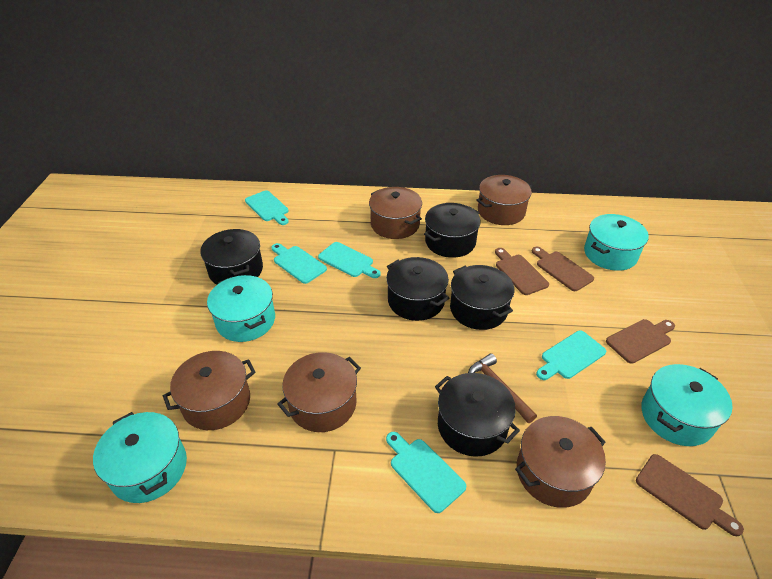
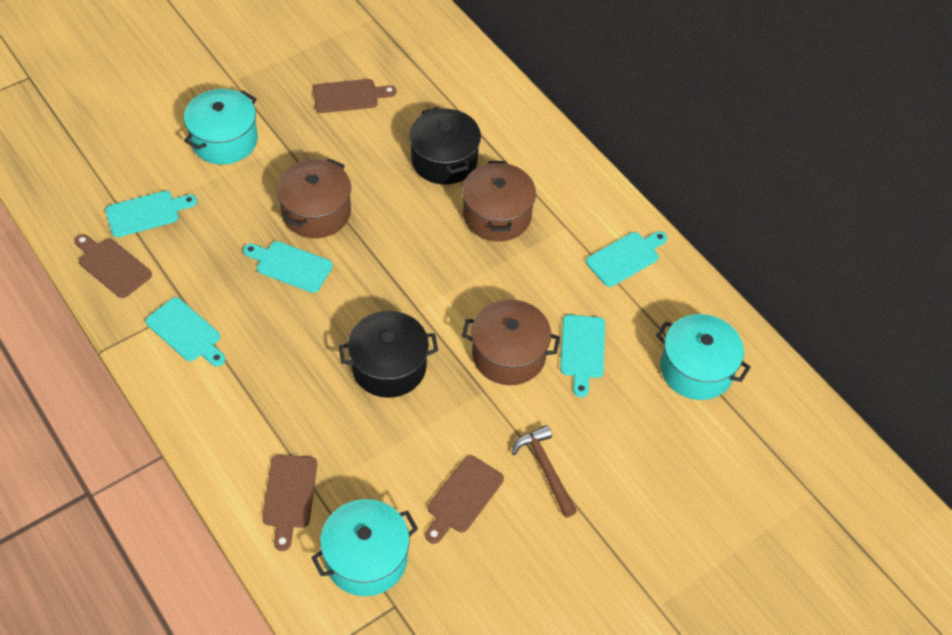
black pot: [200,229,263,285] [386,257,449,321] [424,203,481,258] [435,373,520,457] [450,265,514,330] = 5 -> [339,311,438,398] [409,107,481,185] = 2
brown pot: [163,351,256,430] [277,352,361,432] [369,187,422,239] [476,175,532,225] [515,416,606,508] = 5 -> [277,158,351,238] [462,161,536,242] [462,299,560,385] = 3
turquoise pot: [93,412,187,503] [207,275,275,342] [584,214,649,271] [641,364,733,446] = 4 -> [184,89,258,164] [311,499,418,596] [656,314,751,400] = 3

